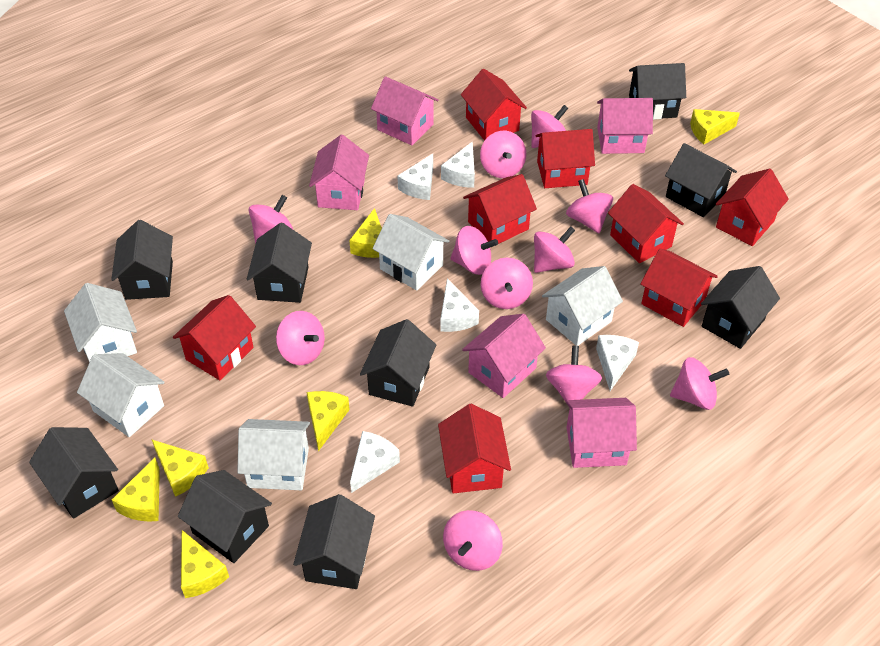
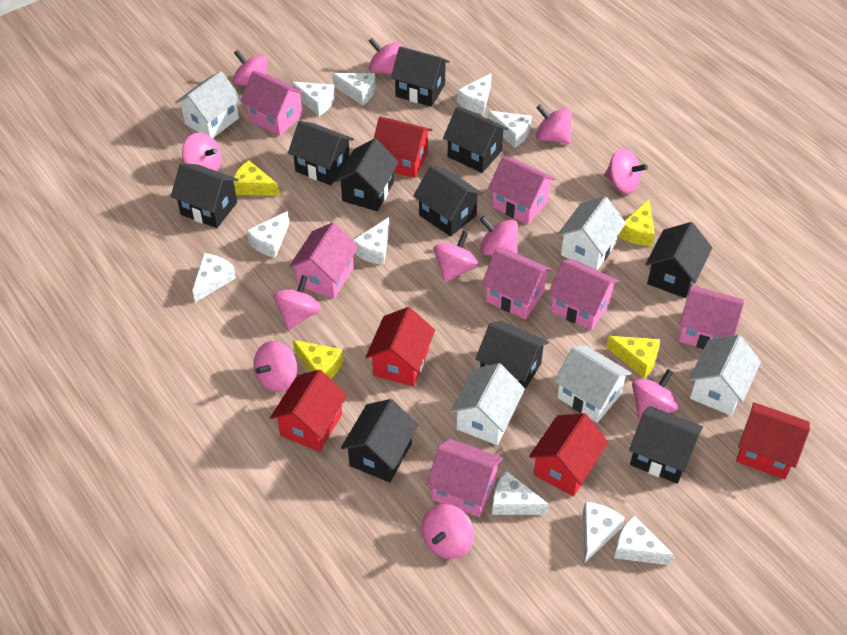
black house: [29,427,119,519] [111,220,173,300] [178,470,272,563] [247,223,312,303] [293,494,375,589] [360,319,436,407] [629,63,686,120] [665,143,737,217] [701,266,780,349] = 9 -> [171,163,239,228] [288,121,354,185] [335,138,399,211] [341,399,418,483] [391,46,450,107] [413,166,483,237] [443,107,508,173] [475,321,549,393] [629,406,703,484] [646,222,712,298] = 10
pink house: [309,135,369,210] [371,76,439,145] [462,314,546,398] [565,398,637,468] [597,98,653,154] = 5 -> [240,71,305,136] [289,222,358,299] [427,439,503,517] [482,249,552,319] [488,156,556,224] [548,259,619,330] [679,285,744,349] = 7
red house: [173,295,256,380] [438,404,511,493] [461,69,527,141] [463,174,537,244] [536,129,595,188] [608,184,684,263] [640,249,718,327] [716,169,789,246] = 8 -> [270,369,347,452] [366,307,435,387] [374,117,432,178] [529,413,609,497] [736,402,810,479] = 5
white cheese: [350,431,400,493] [398,154,433,200] [441,141,475,188] [441,278,479,332] [596,335,639,391] = 5 -> [192,253,236,302] [246,211,289,258] [292,82,335,116] [332,73,376,106] [353,217,389,265] [457,73,492,114] [488,111,532,147] [492,471,549,515] [583,502,625,563] [614,515,675,566] = 10
yellow cheese: [111,457,160,522] [151,439,209,497] [181,530,229,598] [307,391,350,451] [349,208,382,258] [690,109,740,144] = 6 -> [234,160,279,196] [293,340,343,379] [606,336,660,378] [618,200,655,246] = 4

